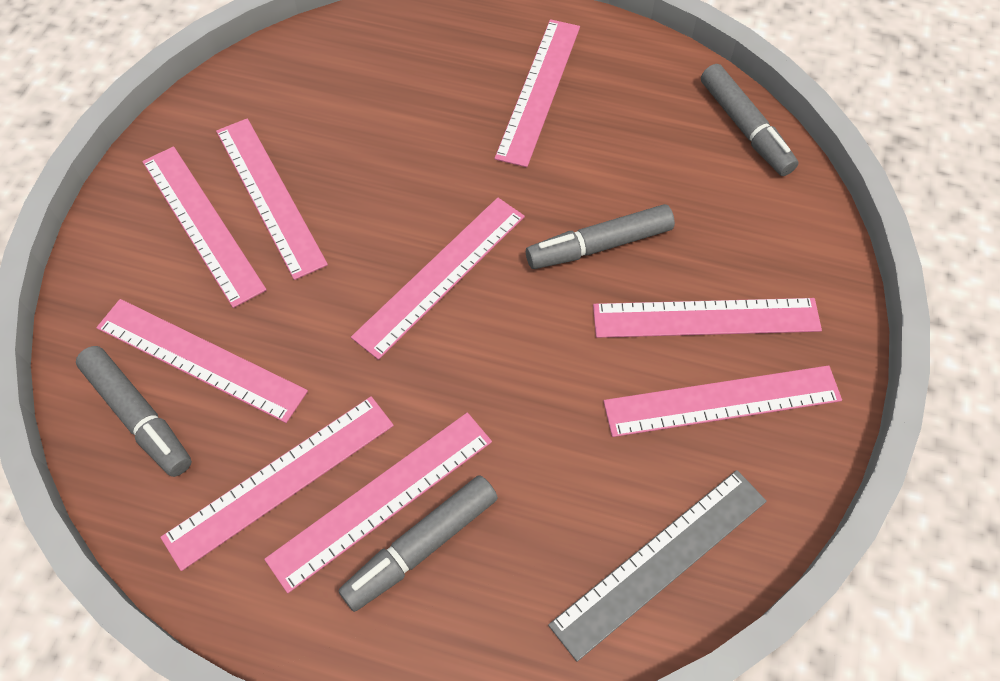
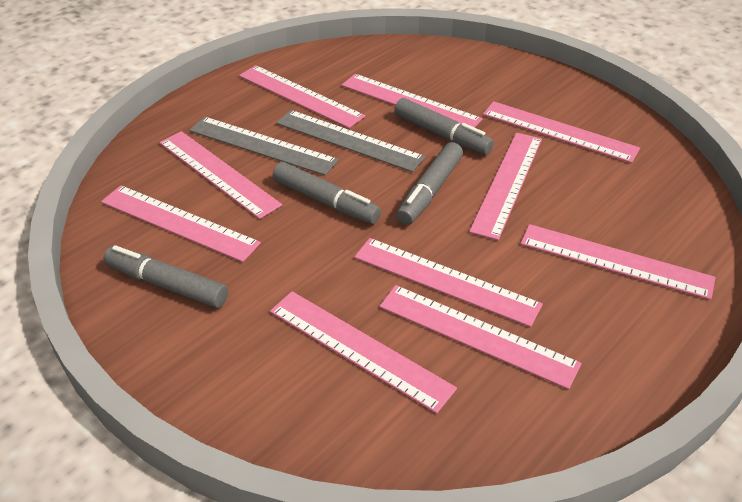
grey ruler: [548,470,767,662] = 1 -> [189,117,339,176] [276,110,425,172] = 2
pink ruler: [96,299,308,423] [142,146,267,308] [160,396,394,571] [216,118,328,280] [264,412,492,593] [351,198,525,360] [495,19,580,167] [593,298,822,338] [603,365,842,437] = 9 -> [101,185,261,262] [159,131,282,219] [239,65,365,128] [270,291,457,414] [342,74,483,128] [354,238,543,327] [379,285,582,389] [469,133,542,240] [483,101,640,163] [521,224,715,300] = 10

